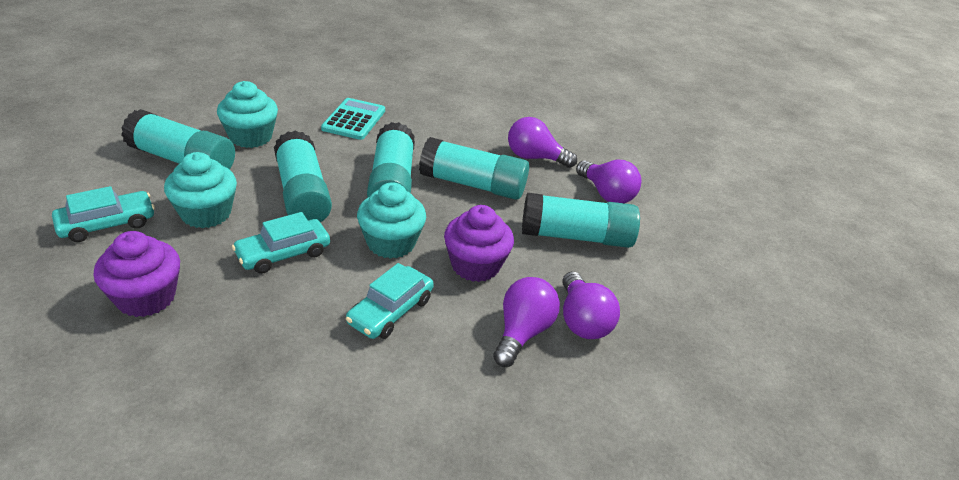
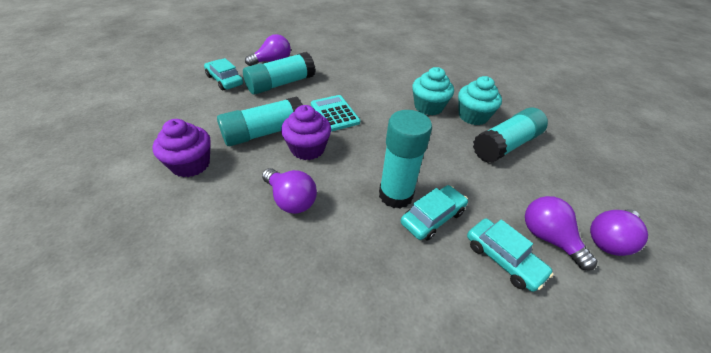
turquoise cupcake: [164,152,237,228] [217,81,278,148] [357,182,426,259] = 3 -> [412,67,454,116] [458,76,502,125] = 2
turquoise glue stick: [121,109,235,170] [274,130,332,222] [367,122,415,197] [419,137,529,200] [522,193,640,248] = 5 -> [217,97,303,146] [243,52,315,94] [379,110,432,209] [473,108,548,163] = 4

